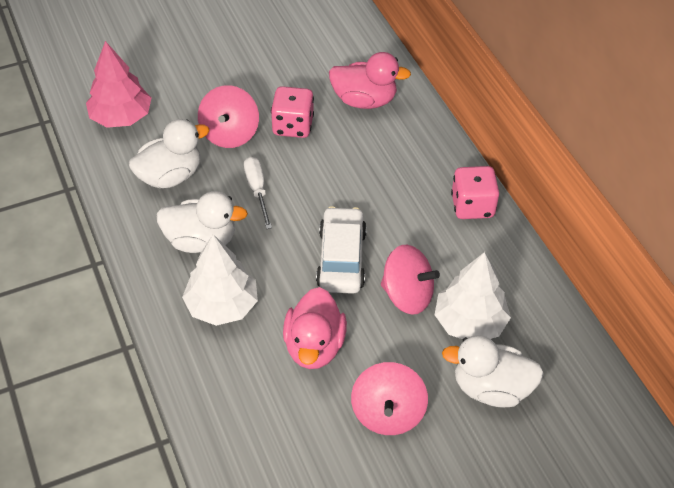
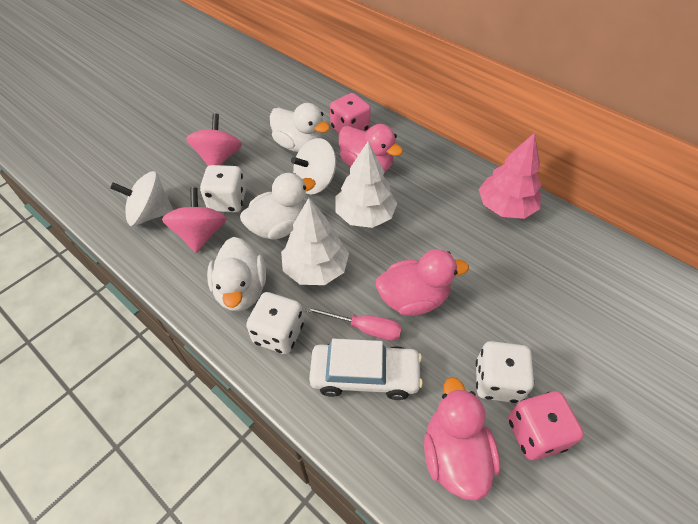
pink duck: [283,287,347,369] [329,52,411,109] = 2 -> [339,124,403,172] [376,249,469,316] [424,377,500,501] = 3
pink screwdriver: none = 0 -> [305,306,402,341] = 1
pink spinning top: [198,85,259,148] [351,362,428,435] [381,245,440,315] = 3 -> [162,188,227,253] [186,113,242,166] = 2
white dice: none = 0 -> [200,165,246,212] [246,292,304,354] [476,341,534,403] = 3
white screwdriver: [244,157,272,229] = 1 -> none = 0
white spinning top: none = 0 -> [110,171,173,226] [291,138,336,194] = 2

